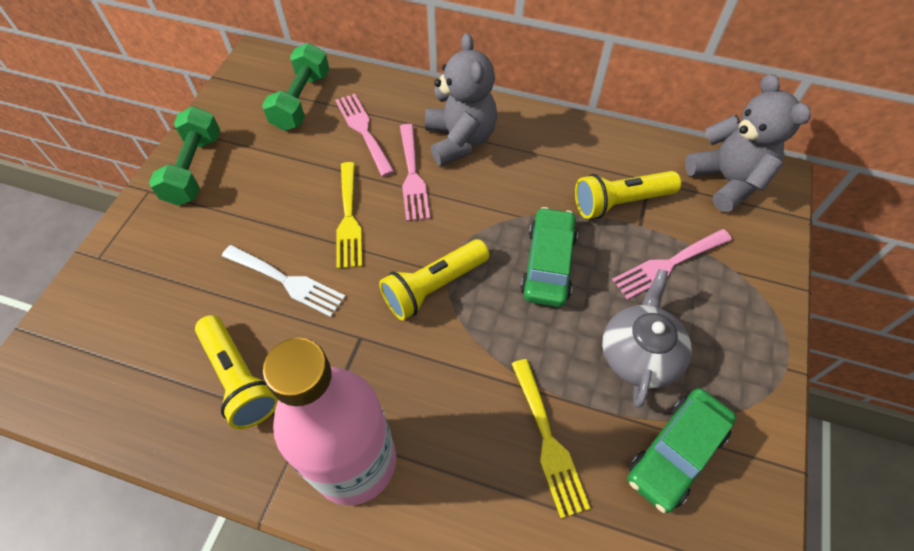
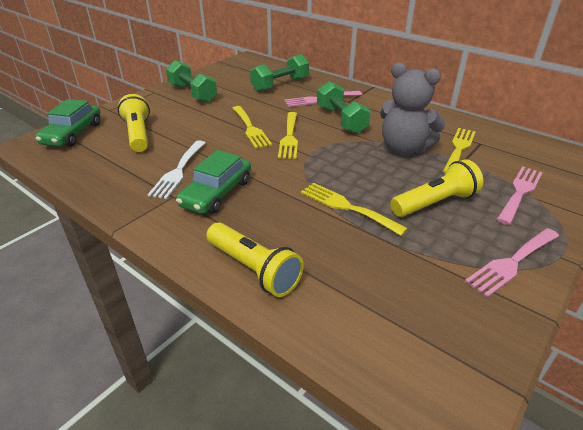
green dumbbell: [149,106,221,206] [262,43,330,131] = 2 -> [166,60,217,103] [250,54,309,92] [317,81,371,134] = 3
grey teapot: [602,269,692,408] = 1 -> none = 0
grey teddy bear: [425,33,497,166] [685,74,811,212] = 2 -> [380,62,446,155] = 1
pink bottle: [262,338,396,505] = 1 -> none = 0
yellow fork: [336,162,362,269] [512,359,591,518] = 2 -> [232,106,272,149] [278,112,298,159] [301,183,408,236] [443,128,476,173] = 4

